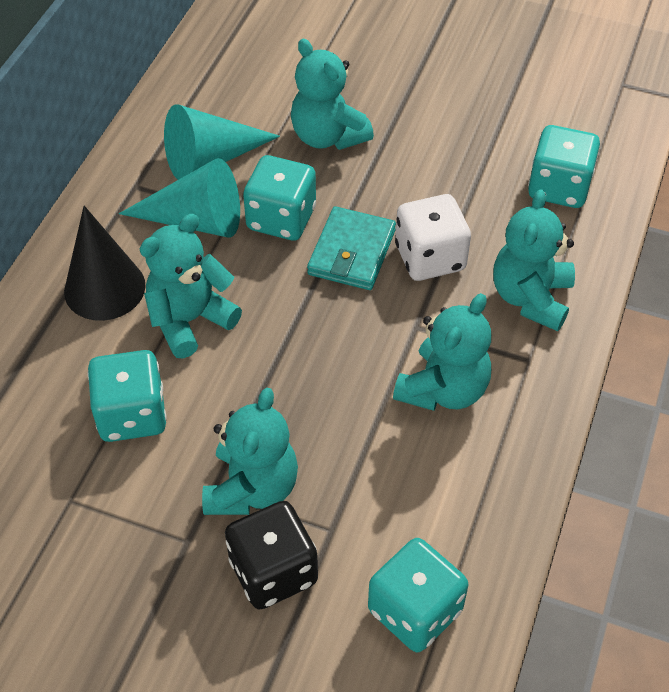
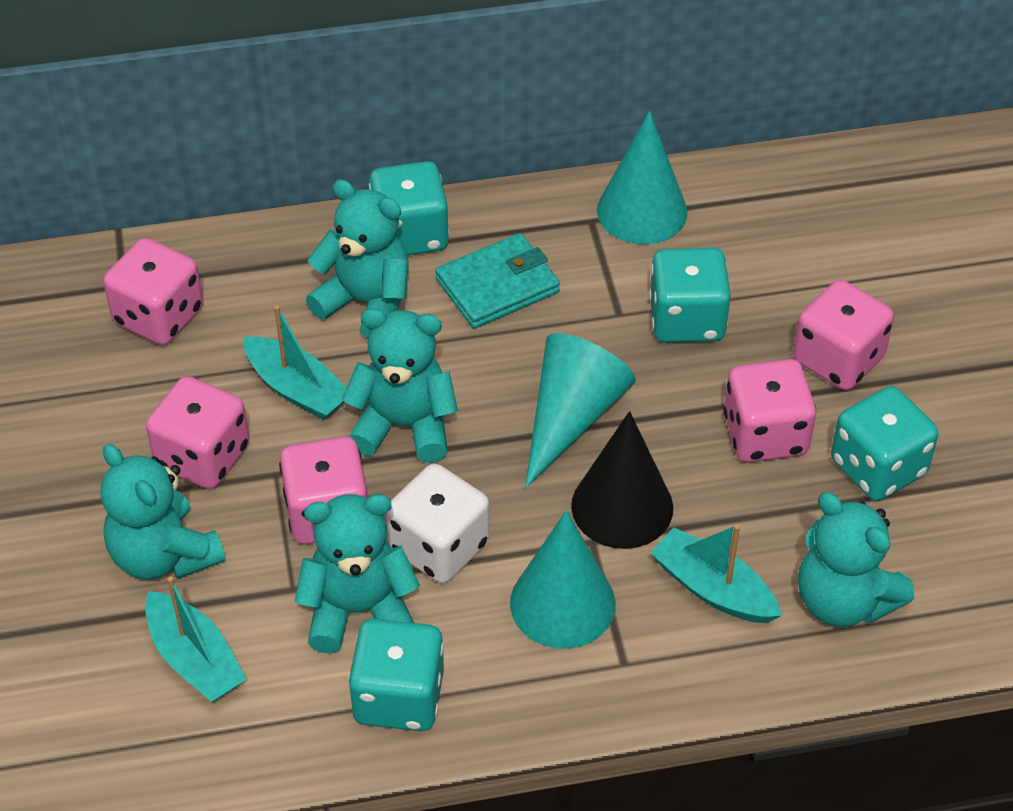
black dice: [225,501,318,610] = 1 -> none = 0
pink dice: none = 0 -> [103,238,203,345] [146,376,250,489] [279,436,368,544] [724,359,816,462] [793,280,894,390] = 5
turquoise boat: none = 0 -> [145,576,247,702] [243,305,347,420] [651,524,782,623] = 3
turquoise cone: [119,158,240,238] [164,104,280,180] = 2 -> [510,510,616,649] [525,333,636,488] [597,111,687,244] = 3

